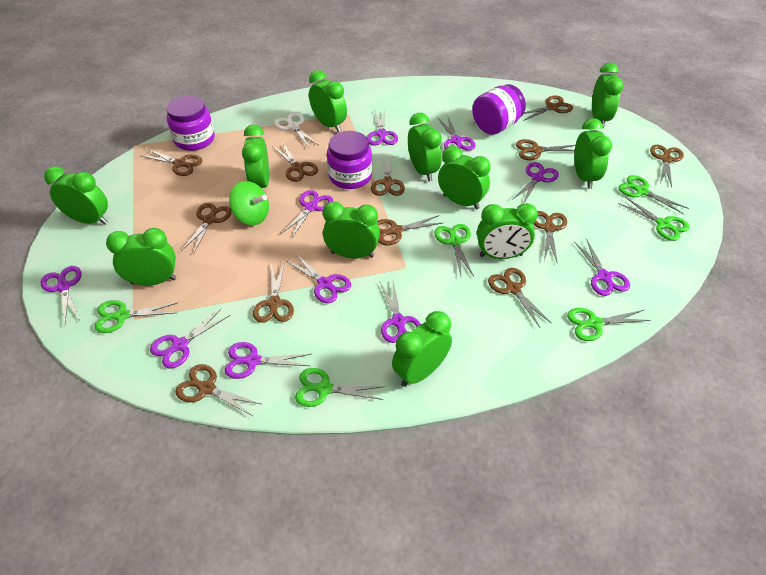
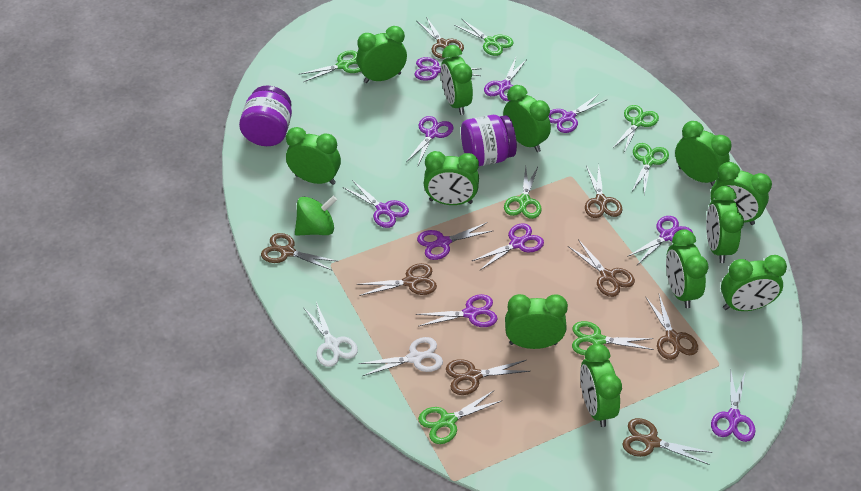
brown scissors: [141,149,203,176] [175,364,261,417] [181,203,232,254] [253,262,294,323] [272,142,318,182] [371,153,405,196] [377,215,443,245] [488,268,552,327] [516,139,575,160] [523,96,573,121] [534,211,567,264] [650,145,684,187] = 12 -> [261,233,337,271] [357,263,437,296] [417,17,464,59] [446,359,530,395] [568,239,635,297] [585,165,623,218] [623,418,712,465] [645,295,698,360] = 8
green clock: [44,166,108,225] [106,228,176,286] [242,125,269,188] [309,70,347,132] [323,201,380,258] [392,311,452,387] [408,113,442,181] [438,146,491,209] [477,203,538,259] [574,118,612,189] [592,63,624,128] = 11 -> [286,127,341,185] [357,26,407,83] [424,151,479,205] [441,45,473,115] [503,85,551,152] [505,294,568,349] [580,343,622,427] [666,229,708,308] [675,121,732,187] [706,186,744,263] [710,162,772,225] [721,255,787,311] = 12
green scissors: [95,300,177,333] [295,368,385,407] [434,224,474,277] [567,308,651,341] [618,197,690,241] [619,175,689,214] = 6 -> [300,51,361,82] [418,391,501,444] [454,19,514,56] [504,166,542,219] [572,321,654,355] [612,105,659,153] [632,143,669,195] = 7
purple jar: [166,95,215,151] [327,131,372,189] [472,84,526,135] = 3 -> [239,85,292,146] [461,115,517,166] = 2
white scissors: [274,113,318,148] = 1 -> [303,302,358,367] [358,337,443,376] = 2

